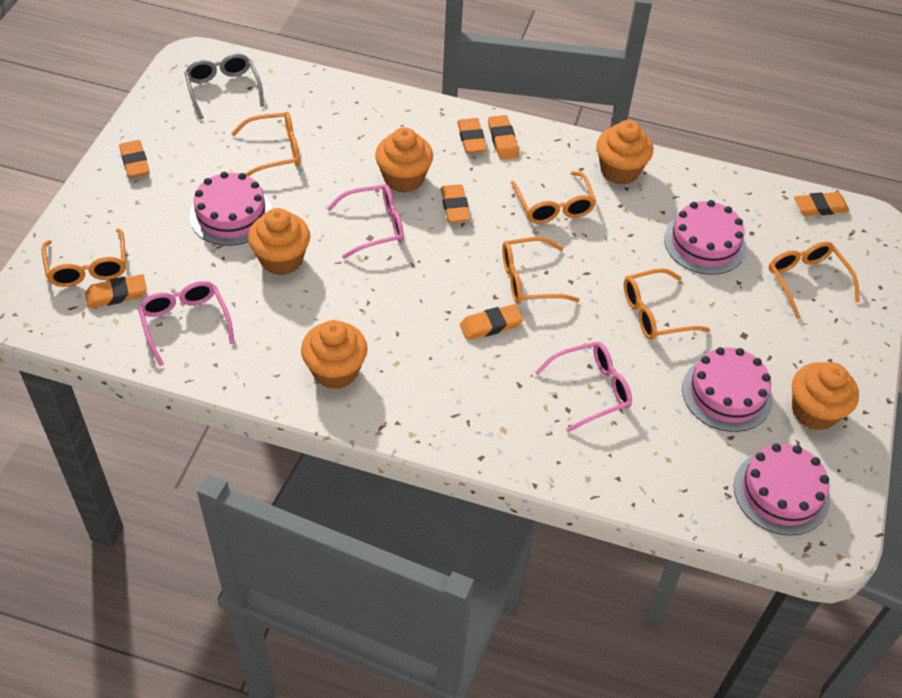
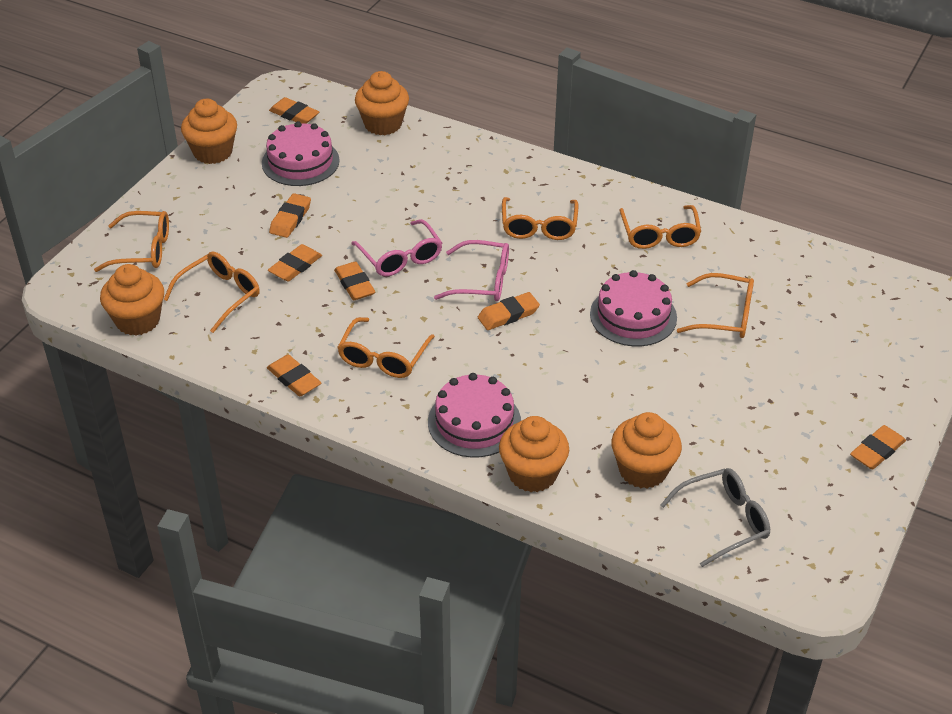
pink cake: [190,172,272,246] [664,200,746,275] [682,347,773,432] [734,443,830,536] = 4 -> [262,121,340,186] [428,373,521,458] [590,270,677,346] = 3
pink glasses: [138,281,235,366] [327,184,404,259] [535,342,632,432] = 3 -> [351,219,442,276] [434,240,509,301] = 2

